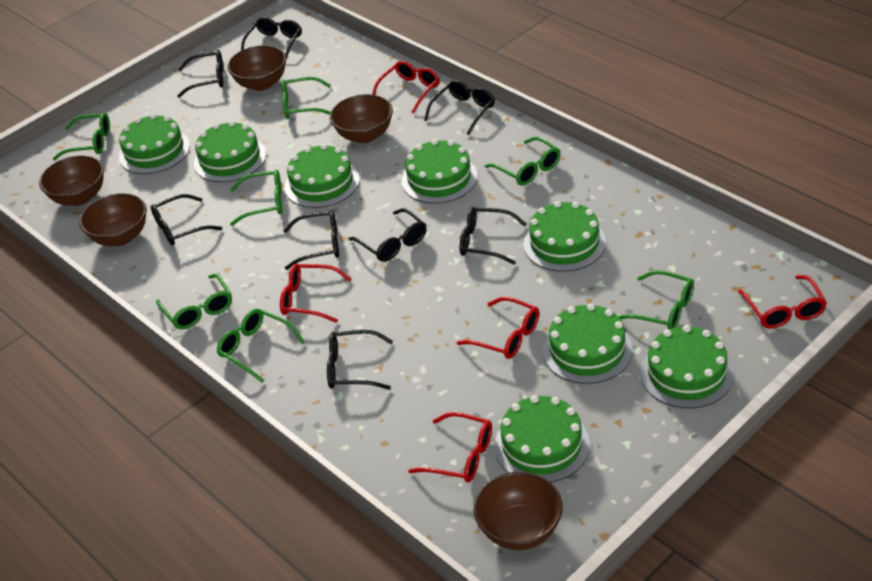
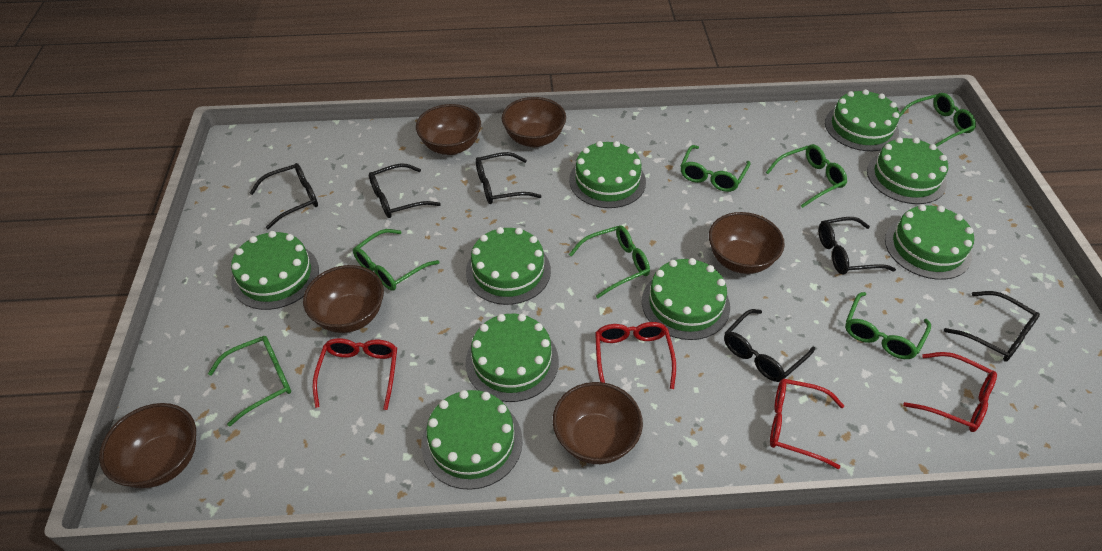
black glasses: [151,194,222,246] [177,50,224,98] [241,17,302,59] [283,210,339,270] [327,330,393,390] [349,208,427,262] [424,80,495,135] [459,207,527,265] = 8 -> [250,163,318,230] [369,163,441,218] [476,152,542,204] [724,309,815,382] [819,217,896,275] [944,291,1040,362] = 6
brown bowl: [39,155,104,206] [79,193,147,246] [227,45,286,91] [330,94,393,143] [474,472,563,550] = 5 -> [99,403,196,488] [303,265,384,333] [416,104,481,155] [502,97,566,147] [553,382,643,464] [709,212,785,274] = 6
green cake: [119,114,190,174] [194,121,266,182] [285,144,359,208] [402,139,477,203] [494,395,590,483] [524,201,606,272] [543,303,632,384] [640,325,734,408] = 8 -> [231,231,319,310] [422,390,523,490] [466,227,551,305] [466,314,559,402] [569,141,646,208] [642,258,730,340] [825,89,900,151] [867,137,948,204] [885,205,974,280] = 9
red glasses: [280,263,352,323] [372,61,440,113] [408,412,492,483] [457,297,539,359] [738,275,827,329] = 5 -> [313,338,397,410] [595,322,676,389] [770,379,844,469] [903,352,997,432] = 4

